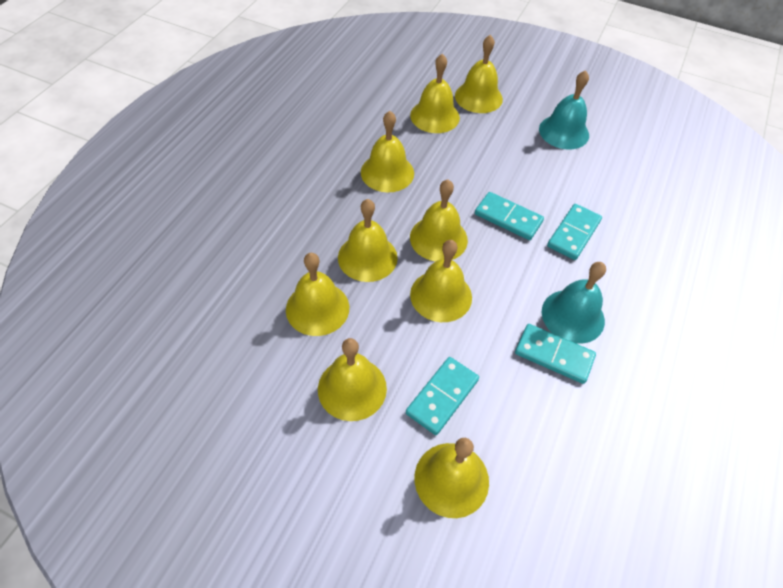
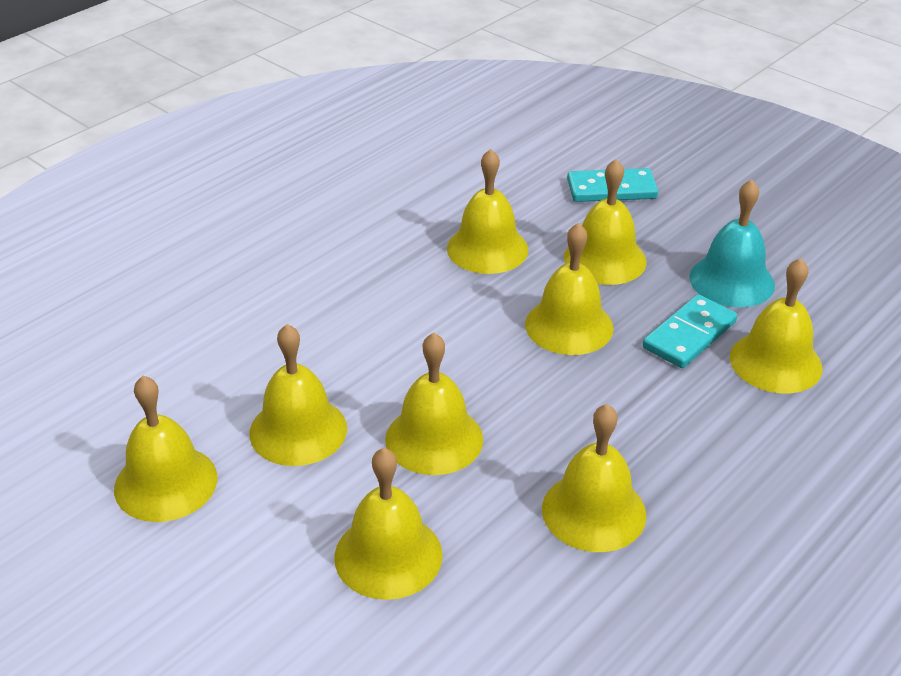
turquoise bell: [539,70,589,150] [542,262,606,344] = 2 -> [689,180,775,307] = 1
turquoise domino: [406,357,479,435] [475,192,544,240] [515,324,596,384] [547,204,602,260] = 4 -> [567,168,658,202] [643,294,737,368] = 2

